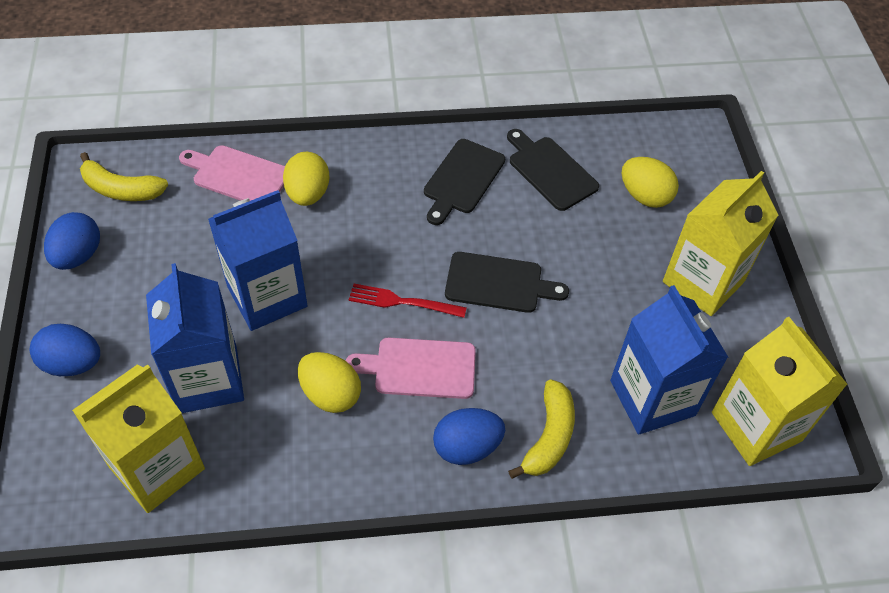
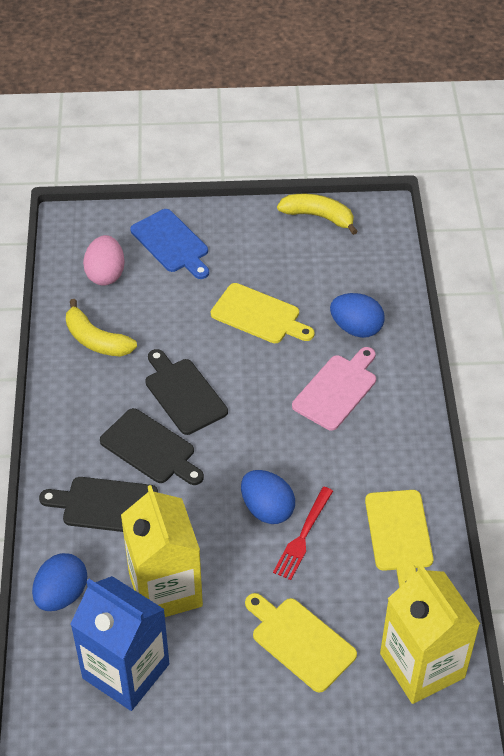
blue carton: [146,263,244,413] [208,190,308,331] [610,285,729,435] = 3 -> [70,576,169,711] = 1
blue cutting board: none = 0 -> [130,209,209,279] = 1
pink cutting board: [179,145,285,201] [346,338,476,399] = 2 -> [292,347,376,431] = 1
pink egg: none = 0 -> [83,235,125,286] = 1
yellow carton: [72,364,205,513] [663,171,778,316] [712,317,848,466] = 3 -> [121,485,203,617] [380,564,480,704] = 2
yellow cutting board: none = 0 -> [211,283,315,343] [245,593,357,692] [365,490,433,588] = 3
yellow egg: [283,152,329,206] [298,352,361,413] [621,157,679,208] = 3 -> none = 0

